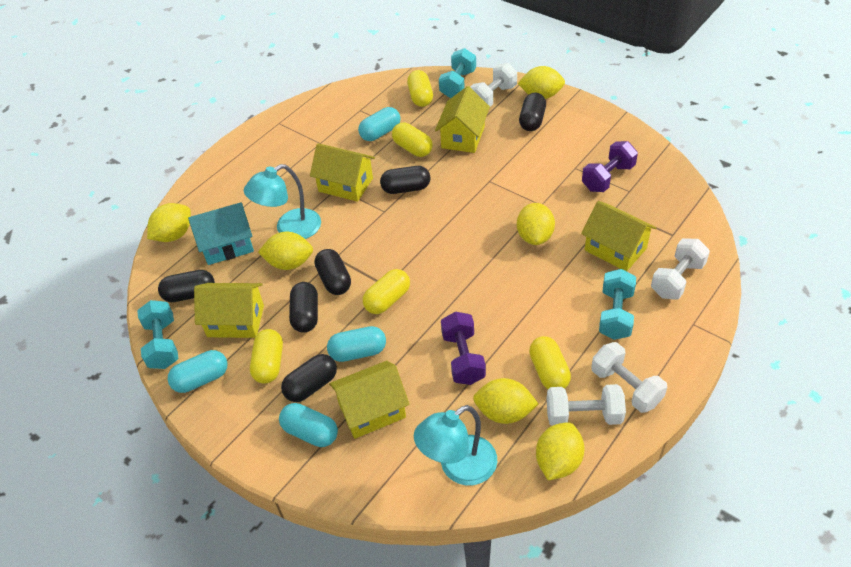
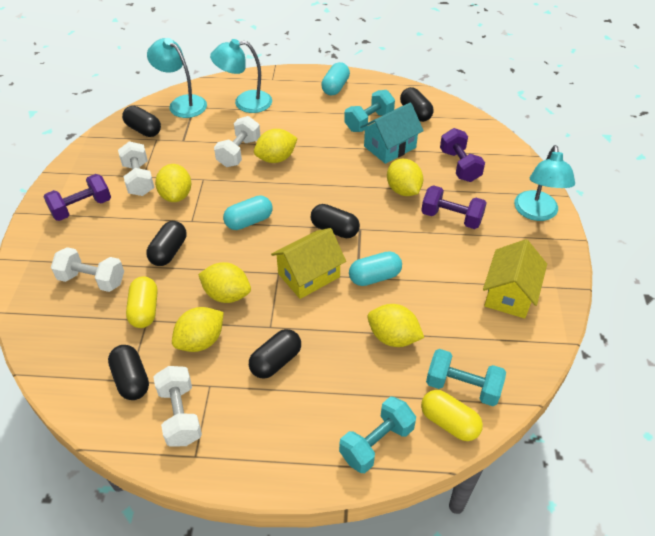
purple dumbbell: [441,311,486,385] [582,141,638,192] = 2 -> [44,174,111,221] [421,185,487,229] [440,128,485,182] = 3
turquoise capsule: [168,350,228,393] [279,403,338,447] [327,326,386,362] [358,107,400,141] = 4 -> [223,195,272,230] [321,62,350,95] [349,251,402,286] = 3
turquoise lamp: [244,164,321,239] [414,405,497,486] = 2 -> [147,38,207,118] [210,39,272,113] [514,145,575,221] = 3
yellow capsule: [250,329,283,384] [363,269,410,314] [392,122,433,157] [407,70,433,107] [529,336,571,389] = 5 -> [126,276,158,328] [421,390,483,441] = 2
yellow house: [194,283,264,338] [310,143,375,202] [329,361,410,439] [435,86,490,153] [581,201,656,271] = 5 -> [271,228,346,299] [483,239,547,318] = 2

